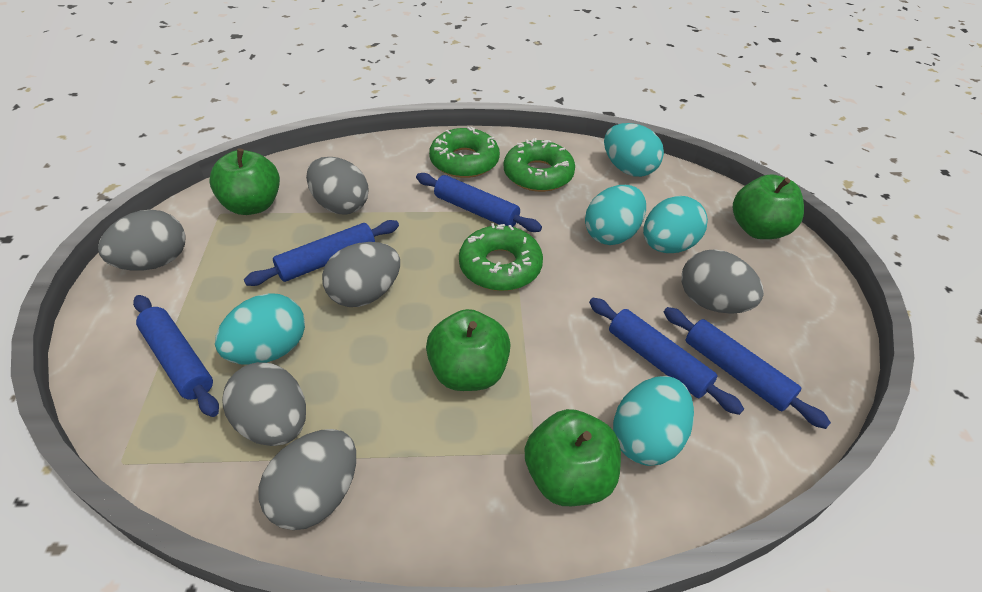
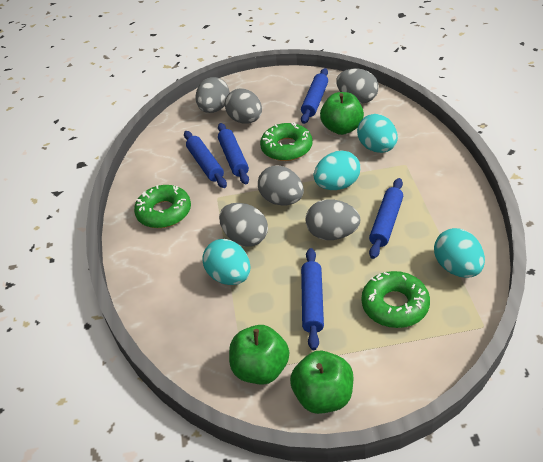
green apple: [209,148,280,215] [426,309,511,391] [525,409,621,506] [733,174,804,239] = 4 -> [229,325,289,385] [290,351,353,414] [320,92,364,135] = 3
turquoise egg: [215,293,305,365] [585,185,646,245] [604,123,664,177] [613,376,694,466] [643,196,708,253] = 5 -> [202,239,250,285] [314,150,361,190] [357,114,398,153] [434,228,485,278] = 4

